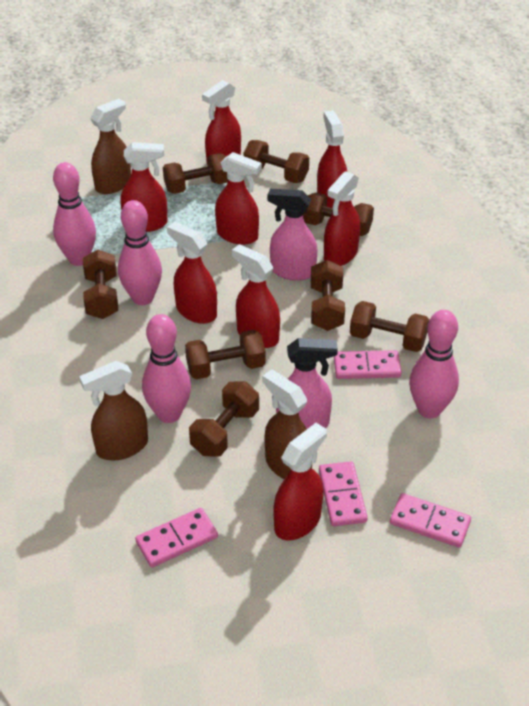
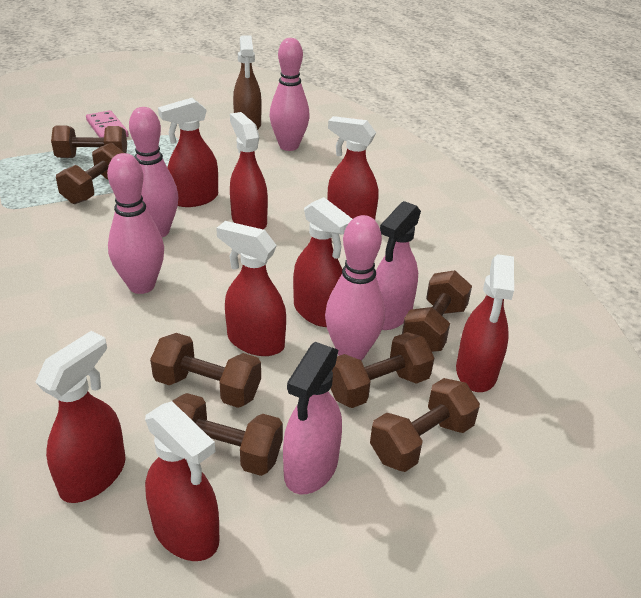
brown dumbbell: [83,250,118,319] [163,153,228,194] [185,330,265,379] [189,381,259,457] [243,140,309,183] [303,193,374,236] [311,260,345,331] [350,301,429,352] = 8 -> [51,125,127,158] [56,143,124,204] [150,333,261,408] [173,393,283,476] [331,332,434,408] [370,378,480,472] [402,270,472,352] = 7
brown spray bottle: [79,361,148,461] [90,99,131,194] [262,370,312,479] = 3 -> [233,35,262,130] = 1
pink domino: [135,508,218,567] [319,462,368,526] [334,350,402,379] [390,493,471,548] = 4 -> [86,110,129,137] = 1

